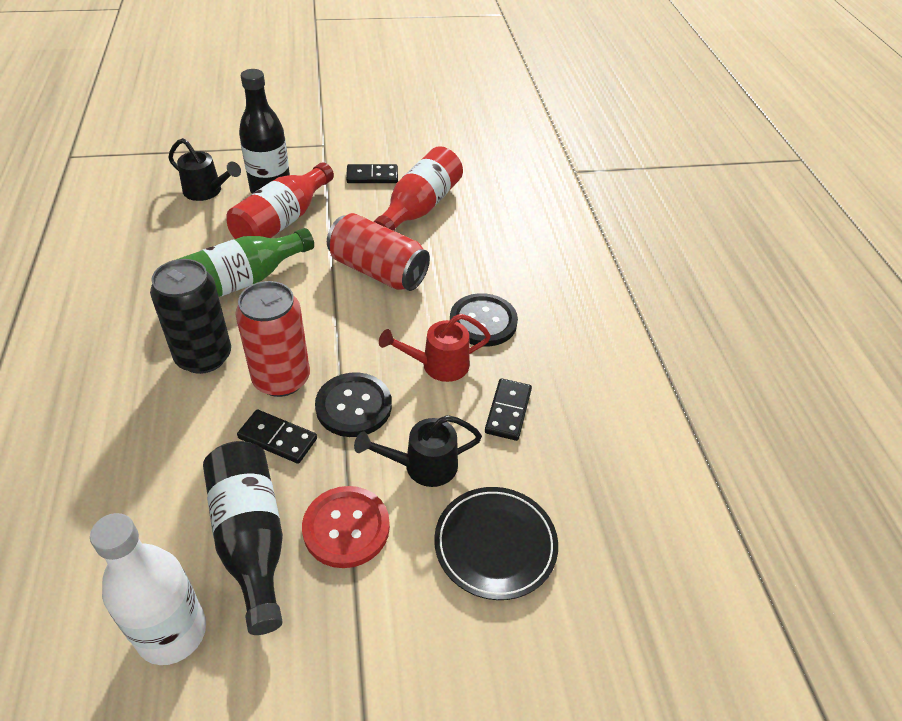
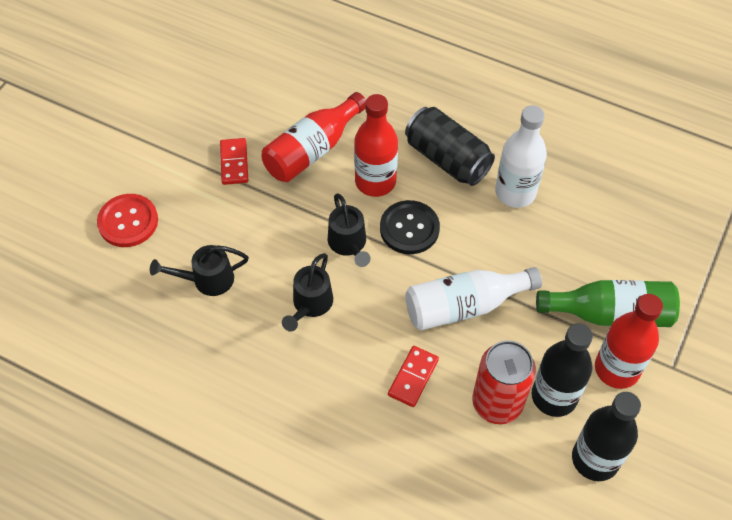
black button: [315,372,392,437] [450,293,518,347] = 2 -> [380,200,440,254] = 1
black domino: [237,410,317,464] [346,164,398,183] [485,378,532,441] = 3 -> none = 0
black plate: [434,487,558,600] = 1 -> none = 0
black watering can: [168,138,241,201] [354,415,482,487] = 2 -> [150,245,249,296] [282,253,333,331] [328,193,371,267] = 3
red bottle: [226,162,334,239] [373,146,463,231] = 2 -> [262,92,366,182] [354,94,398,197] [595,294,663,389] = 3
red can: [235,281,310,397] [327,213,430,291] = 2 -> [472,340,536,424] = 1
red domino: none = 0 -> [220,138,248,185] [388,346,439,407] = 2
red watering can: [379,314,491,382] = 1 -> none = 0
white bottle: [90,513,206,665] = 1 -> [406,267,542,331] [495,105,547,208] = 2

